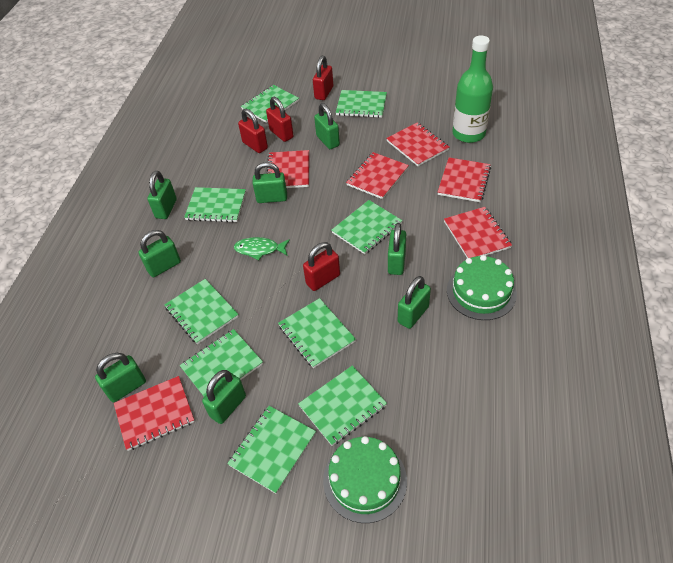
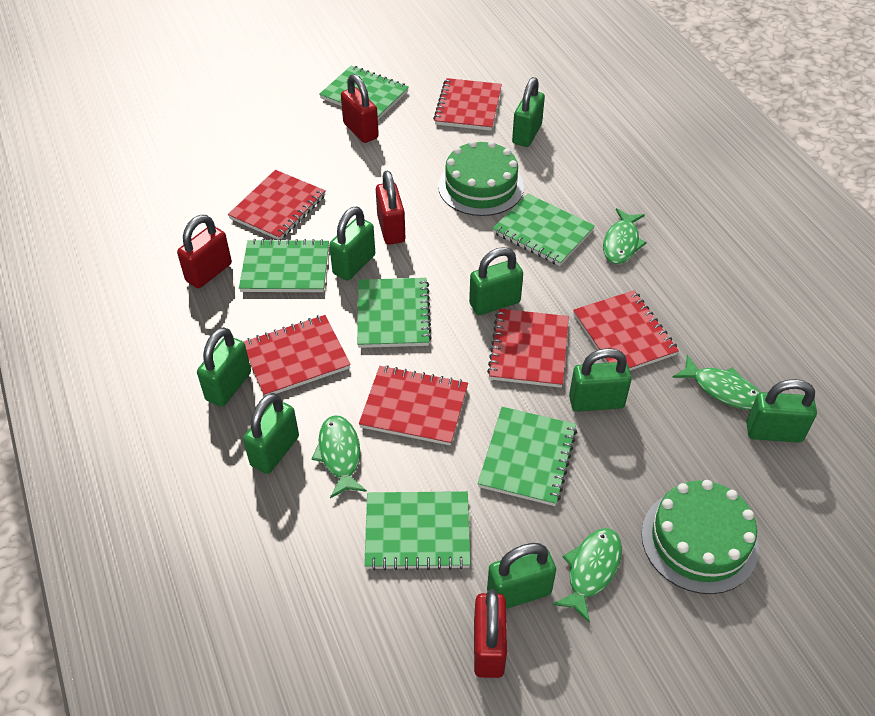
green bottle: [452,35,493,143] = 1 -> none = 0
green fish: [234,237,290,260] = 1 -> [312,416,367,498] [552,528,622,623] [603,208,647,264] [672,355,760,410] = 4
green notebook: [164,279,239,344] [180,329,263,396] [184,187,246,223] [227,406,316,494] [241,85,299,123] [278,298,356,368] [298,365,387,446] [331,200,402,254] [336,90,387,118] = 9 -> [239,239,329,292] [319,65,409,120] [357,278,432,348] [364,491,470,571] [478,407,577,506] [492,194,595,266] = 6

